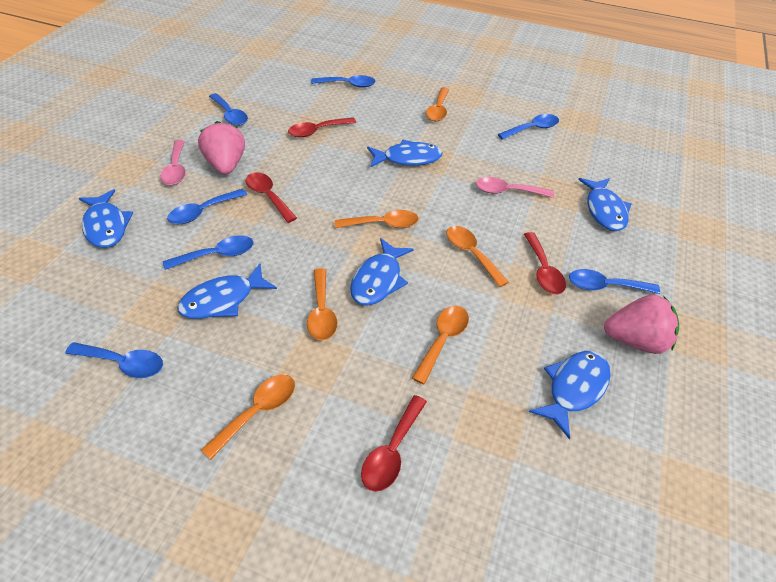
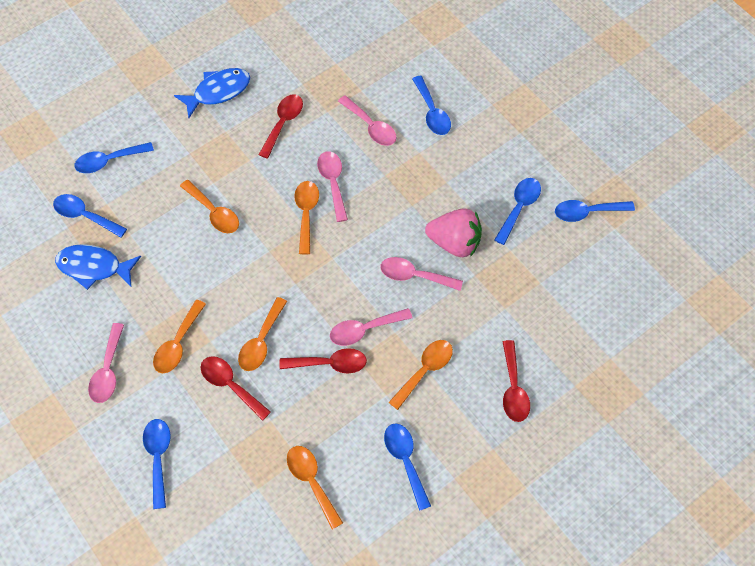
blue fish: [79,189,133,248] [177,263,277,319] [350,238,414,306] [367,140,443,167] [529,351,611,439] [578,178,631,231] = 6 -> [55,244,141,290] [174,68,250,118] = 2
pink spoon: [160,140,186,185] [476,177,554,198] = 2 -> [88,323,124,403] [317,151,348,222] [330,308,412,346] [338,95,397,146] [380,257,463,291] = 5
pink strawberry: [198,121,245,175] [604,295,679,354] = 2 -> [425,208,482,257] = 1

